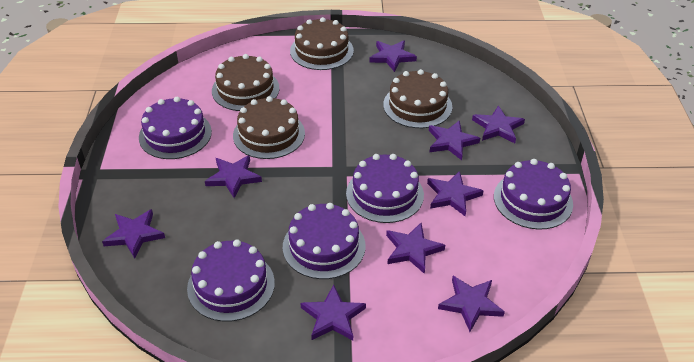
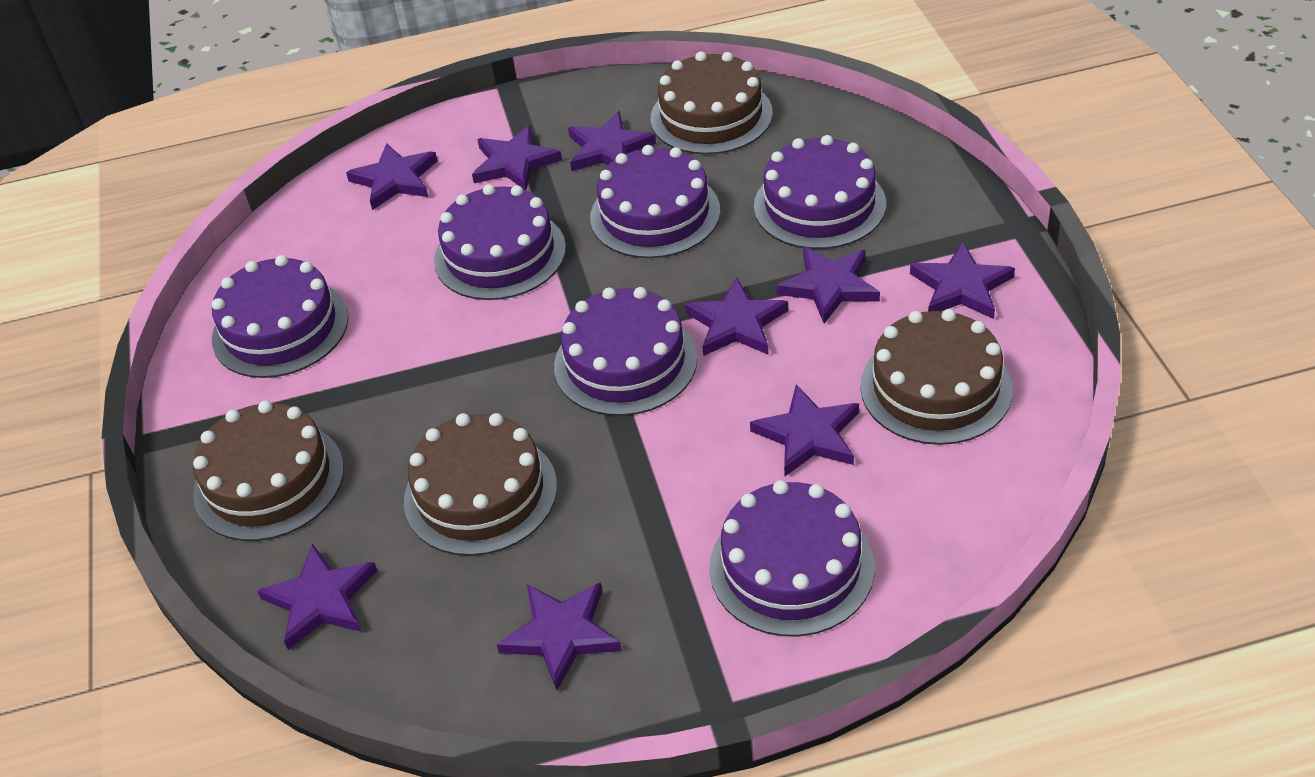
purple cake: [139,97,212,159] [187,240,275,322] [283,203,366,279] [346,154,424,223] [494,159,573,230] = 5 -> [212,255,349,378] [434,184,566,300] [554,287,698,416] [590,145,720,258] [709,480,875,636] [754,135,886,249] = 6

